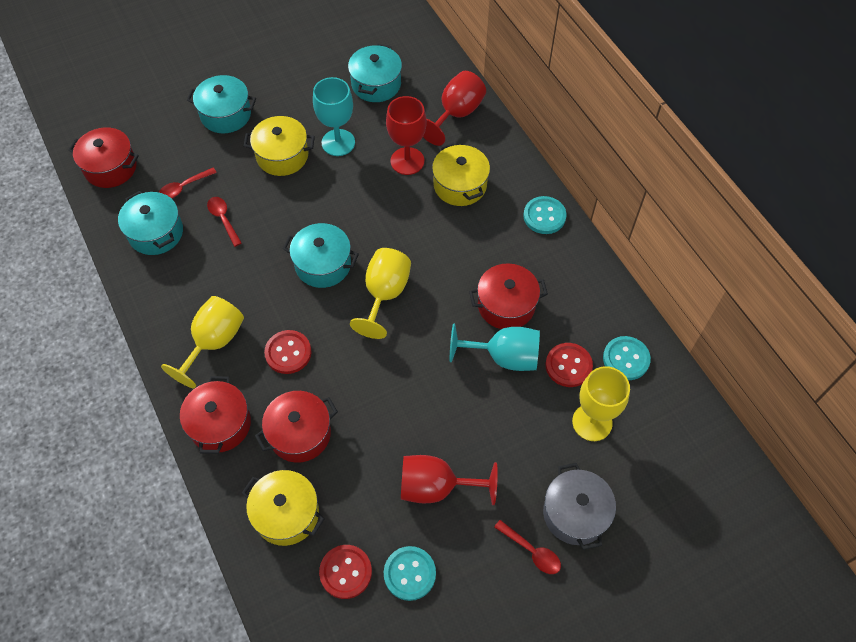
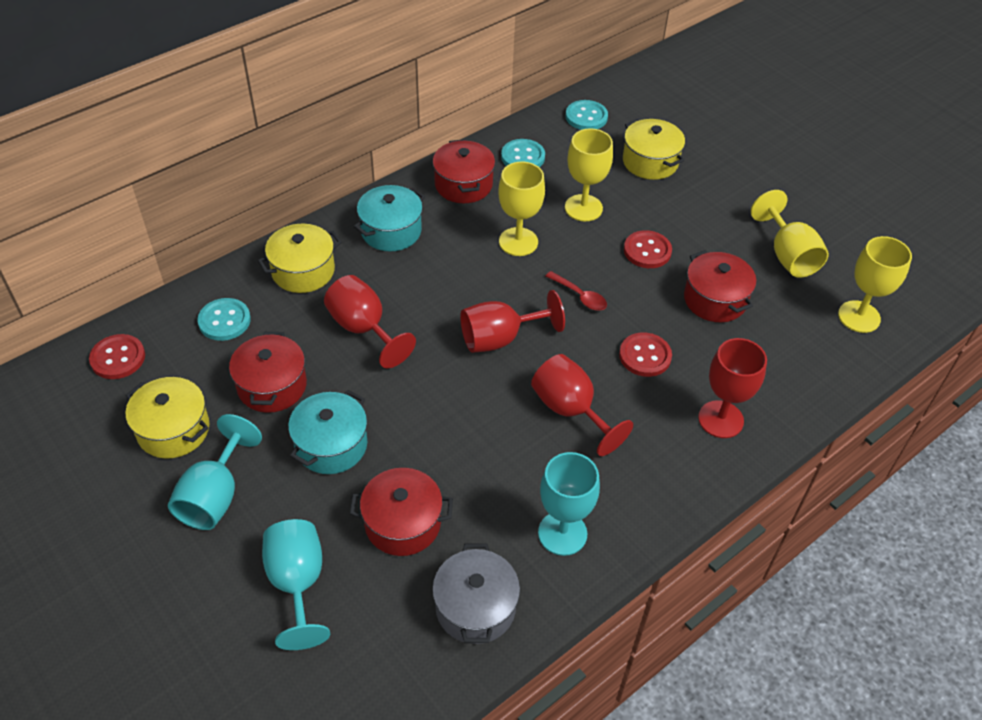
red goblet: [386,96,426,175] [401,455,498,505] [423,71,486,146] = 3 -> [324,275,416,368] [460,290,565,353] [531,354,633,456] [698,338,767,438] = 4
red spoon: [159,168,217,198] [207,197,242,247] [494,520,561,574] = 3 -> [546,271,607,311] = 1
turquoise goblet: [313,77,355,156] [450,324,540,371] = 2 -> [168,414,262,530] [262,519,330,650] [538,452,600,556] = 3
turquoise pot: [118,191,183,255] [187,75,256,133] [283,223,359,288] [348,44,402,102] = 4 -> [288,390,367,474] [354,185,425,251] = 2
yellow goblet: [161,296,244,388] [350,248,411,339] [572,366,630,441] = 3 -> [498,162,545,256] [565,128,613,221] [751,190,829,278] [838,236,912,333] = 4

